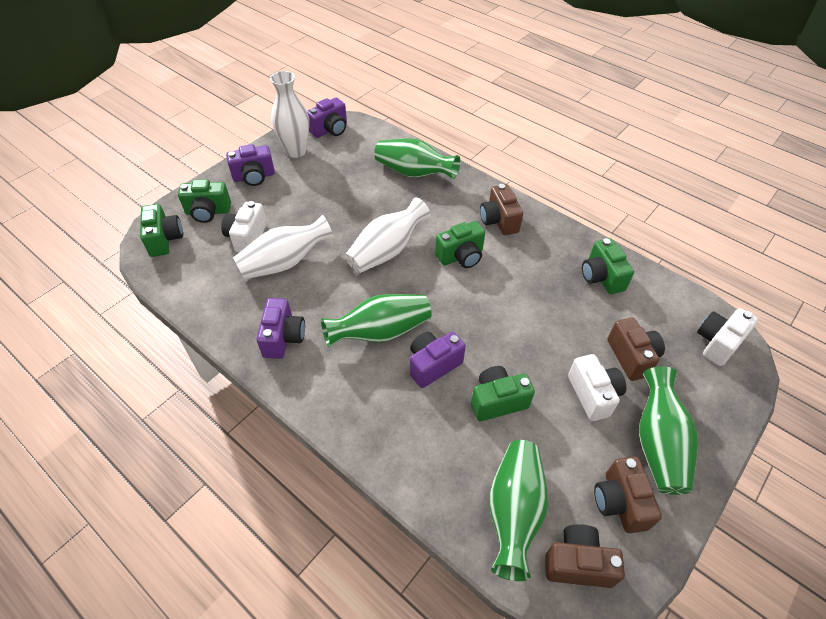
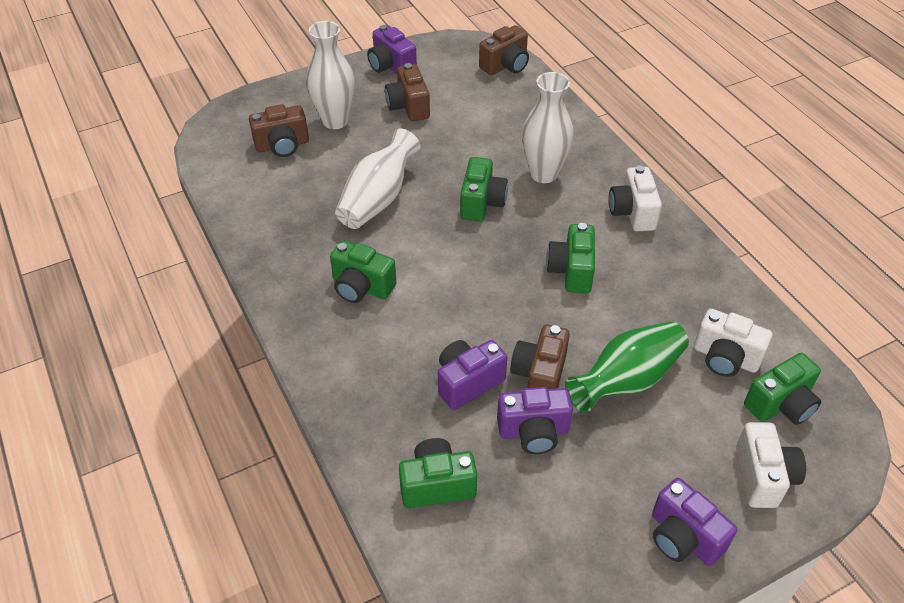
green vase: [321,294,431,347] [374,138,460,179] [489,440,548,581] [639,366,698,495] = 4 -> [565,321,689,412] = 1

